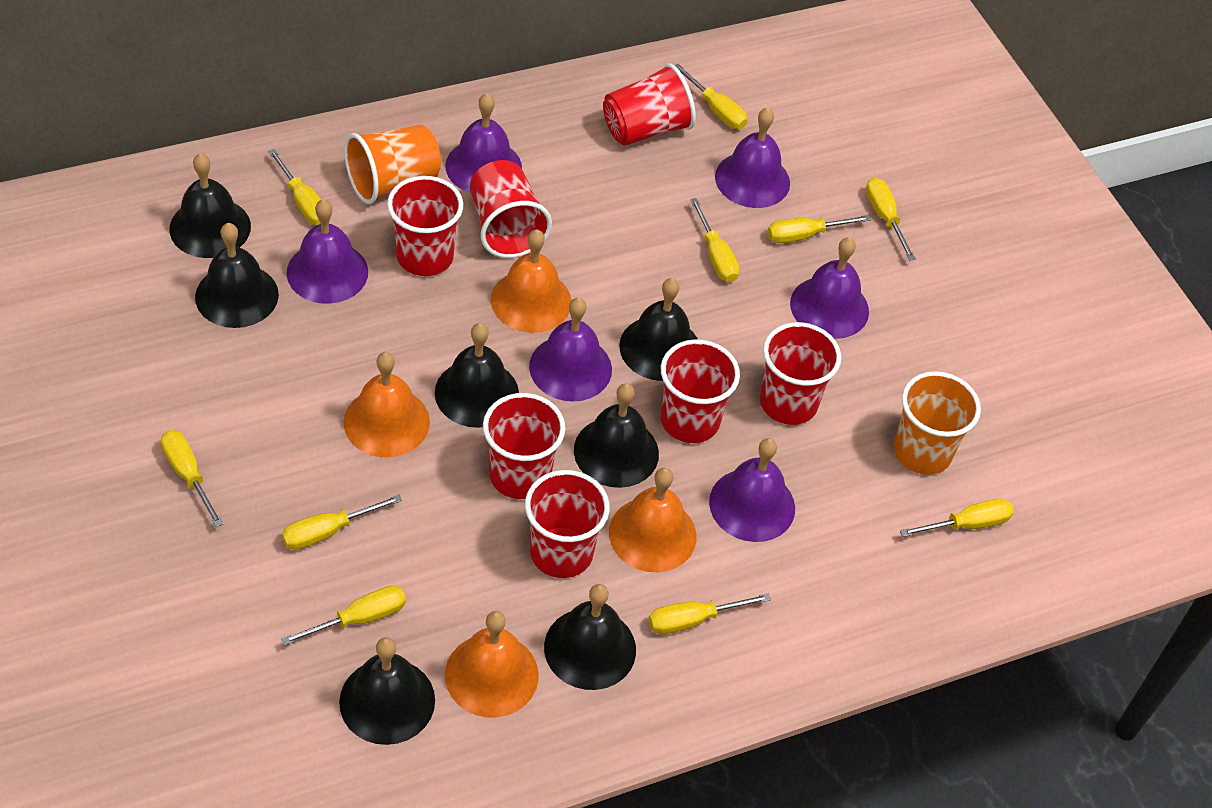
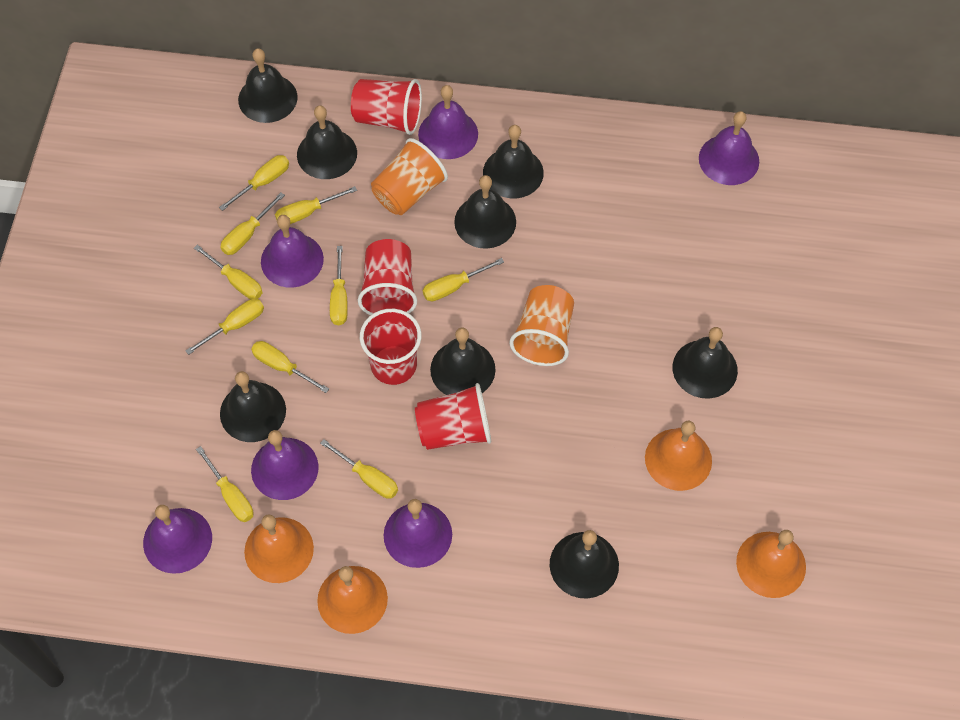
black bell: [170,153,251,258] [195,223,279,328] [339,637,435,745] [435,323,519,428] [544,584,636,690] [574,383,659,488] [619,278,698,381] = 7 -> [220,371,286,442] [238,48,297,123] [297,105,357,179] [430,328,496,395] [454,175,516,249] [483,125,544,198] [550,530,619,599] [673,327,738,399] = 8
red cup: [387,176,463,276] [470,160,552,258] [483,393,565,499] [525,470,610,578] [603,63,696,146] [661,339,740,443] [760,322,841,425] = 7 -> [351,79,422,135] [358,239,417,315] [360,309,421,385] [415,383,491,450] = 4

